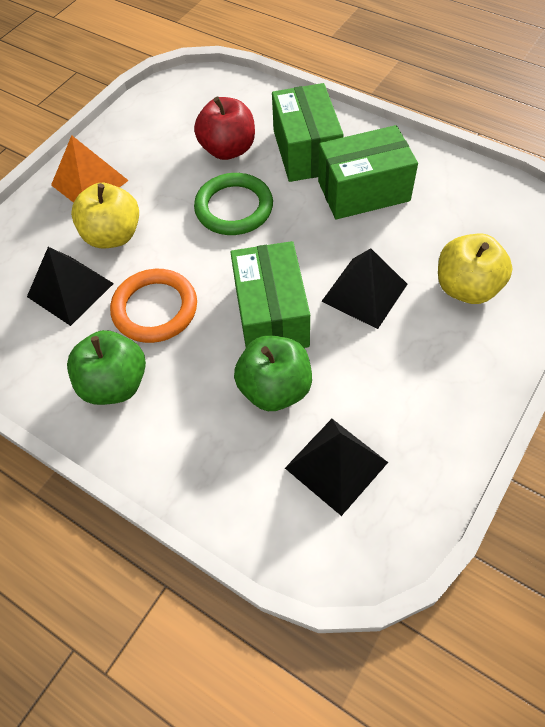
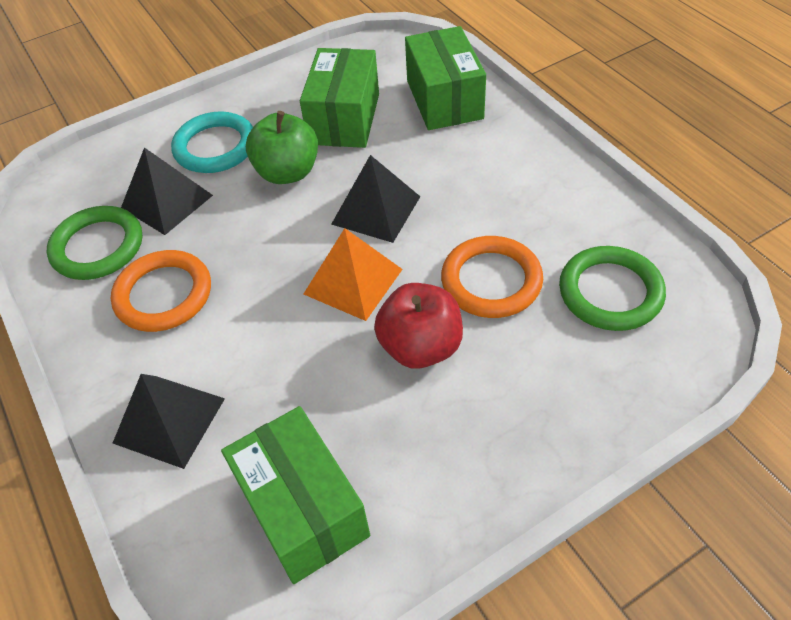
green apple: [67,330,146,405] [234,336,312,411] = 2 -> [246,111,318,184] = 1
green ring: [194,173,273,235] = 1 -> [47,206,142,280] [559,246,666,331] = 2
orange ring: [110,269,197,343] = 1 -> [111,250,211,332] [441,236,543,318] = 2
turquoise ring: none = 0 -> [171,111,253,173] = 1
yellow apple: [71,183,139,248] [438,234,513,304] = 2 -> none = 0

